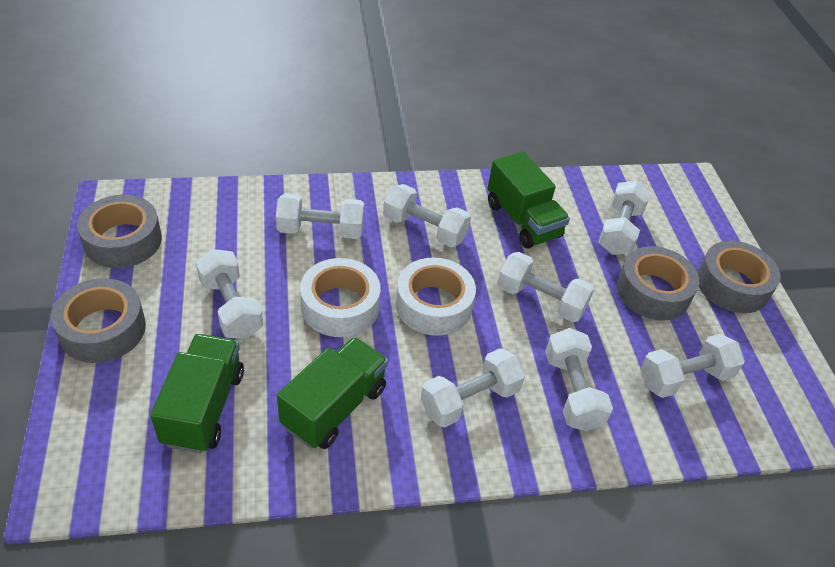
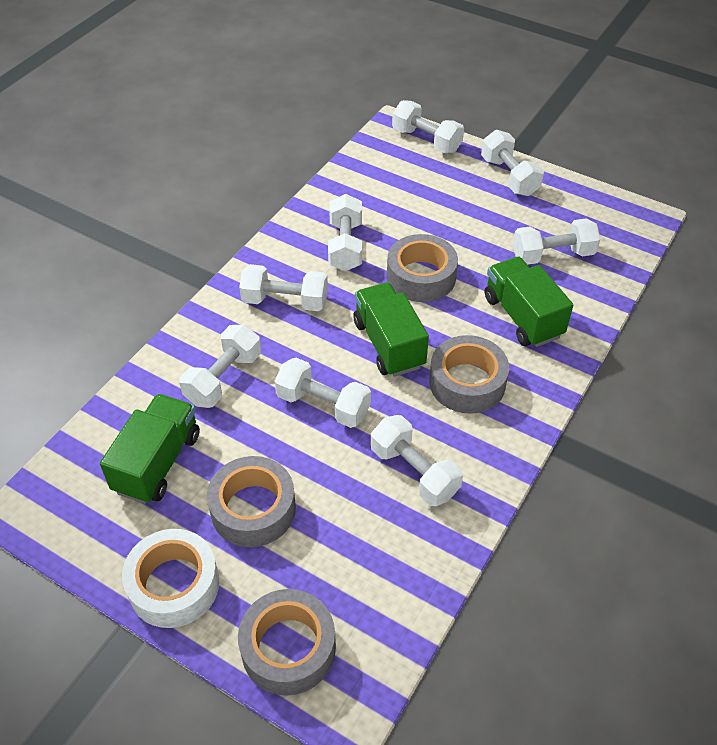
white tape: [300,258,380,337] [396,257,476,336] = 2 -> [122,529,219,628] = 1

